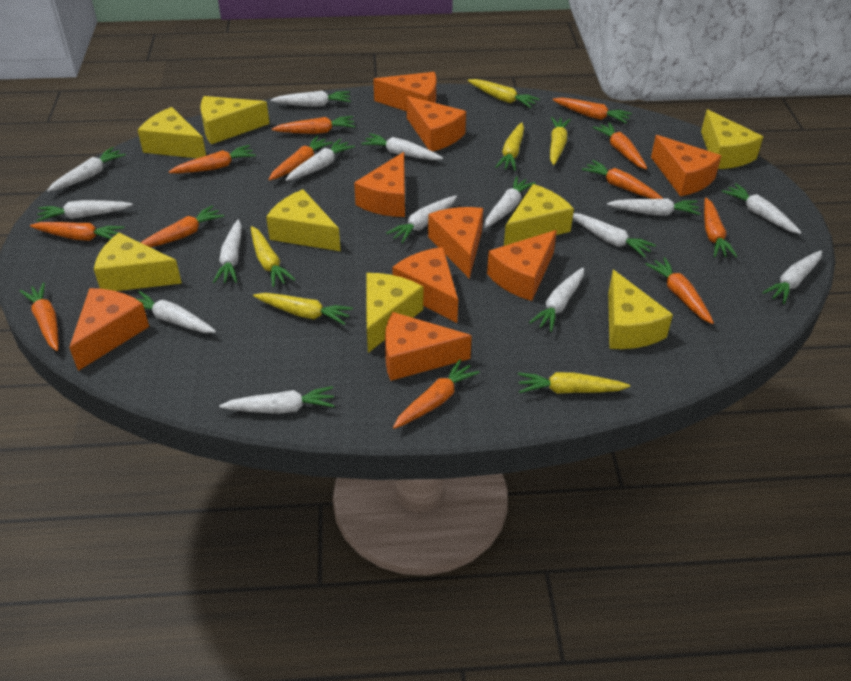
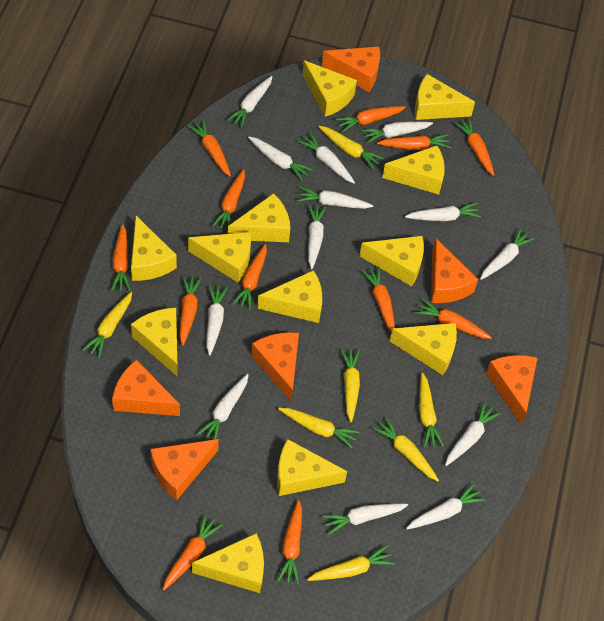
orange cheese: [69,288,149,371] [354,152,405,217] [373,72,436,111] [385,312,472,381] [392,247,458,323] [407,96,466,152] [428,207,483,279] [487,230,557,301] [651,135,721,196] = 9 -> [112,359,180,416] [150,439,219,500] [251,332,299,401] [322,47,380,92] [431,239,478,303] [486,355,537,424] = 6
white carrot: [37,200,133,222] [47,147,126,192] [135,291,216,333] [213,220,242,283] [219,386,335,414] [271,91,351,107] [286,139,355,181] [362,133,443,160] [386,196,457,243] [484,176,535,228] [529,268,584,332] [573,213,656,258] [607,198,701,216] [722,183,802,234] [762,251,822,304] = 15 -> [197,374,249,440] [206,285,228,355] [227,76,272,128] [248,137,313,181] [296,187,373,209] [297,132,355,183] [308,204,327,269] [322,503,408,535] [361,121,433,144] [405,202,481,222] [406,483,485,529] [445,402,501,466] [480,228,535,280] = 13
yellow carrot: [251,226,295,287] [253,293,353,325] [468,79,540,108] [495,122,524,171] [518,372,630,394] [550,117,571,165] = 6 -> [82,292,132,358] [278,408,360,448] [307,545,395,581] [319,126,384,169] [340,348,360,422] [372,417,439,481] [419,373,444,448] = 7
yellow cheese: [94,233,182,291] [138,107,206,158] [200,96,270,144] [266,189,341,251] [366,273,423,353] [504,184,574,246] [608,270,673,349] [701,109,763,169] = 8 -> [131,216,177,281] [131,308,178,377] [188,232,251,283] [192,533,264,593] [228,193,290,242] [257,270,322,323] [277,439,347,496] [302,60,357,117] [359,236,424,286] [382,145,445,195] [390,323,457,375] [415,74,475,120] = 12

